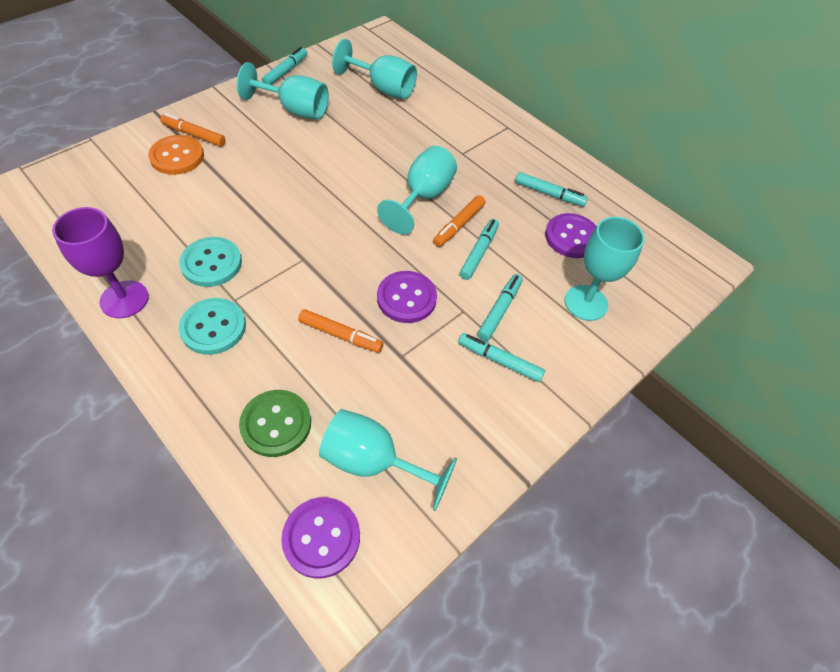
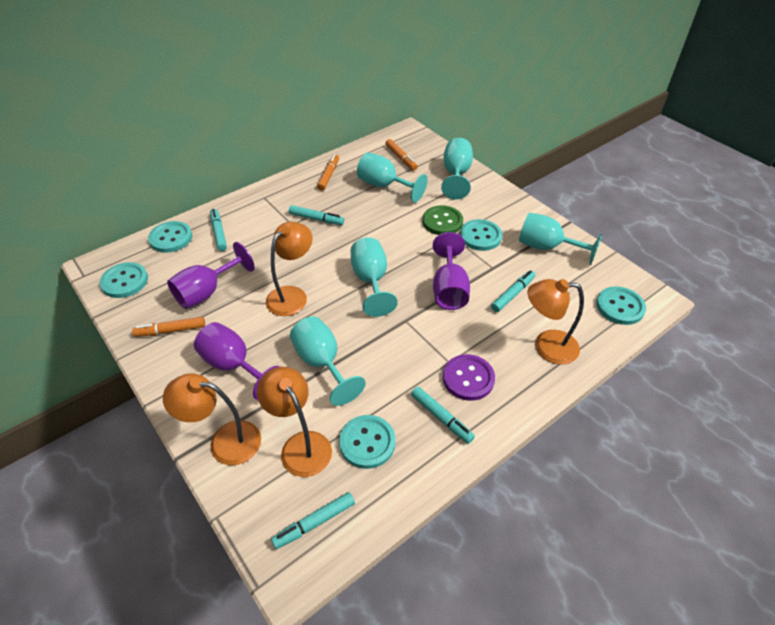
orange button: [148,135,204,175] = 1 -> none = 0
orange lamp: none = 0 -> [163,373,261,465] [257,367,332,477] [266,222,312,316] [528,279,584,365] = 4
purple button: [281,497,360,578] [377,271,437,323] [545,213,597,258] = 3 -> [443,354,495,401] = 1
purple goblet: [52,207,149,318] = 1 -> [167,242,255,309] [194,322,280,400] [433,232,470,310] = 3
turquoise button: [179,237,242,287] [179,298,246,355] = 2 -> [100,262,148,298] [148,221,192,253] [339,415,396,469] [460,219,502,251] [596,286,646,325] = 5

